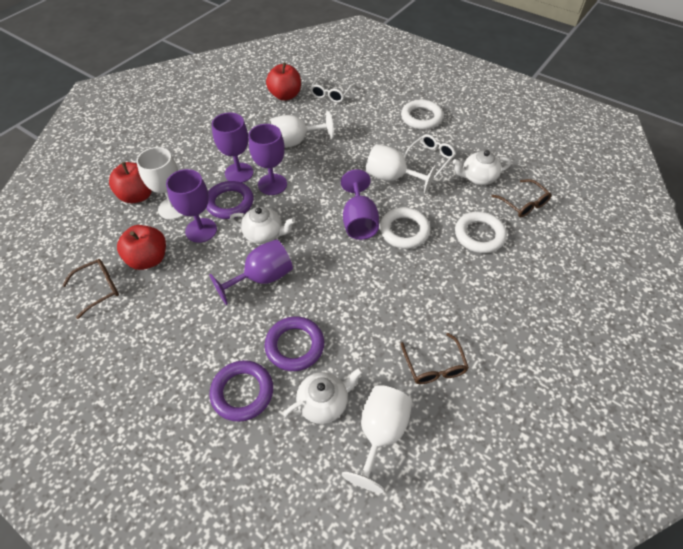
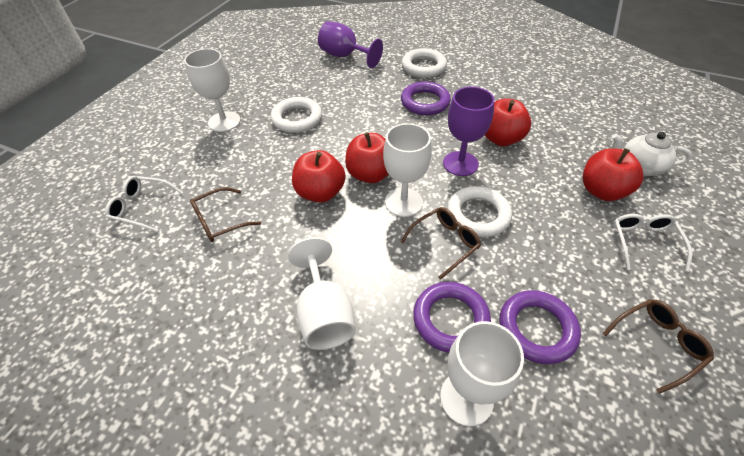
purple goblet: [166,169,217,243] [209,239,293,305] [212,113,253,183] [249,124,287,195] [341,169,379,240] = 5 -> [318,21,383,68] [443,87,495,176] = 2
red apple: [109,162,152,203] [117,225,166,270] [266,63,301,101] = 3 -> [292,150,346,202] [345,132,388,183] [485,99,531,146] [583,148,643,201] = 4
white teapot: [230,207,295,244] [284,368,363,424] [453,150,511,185] = 3 -> [612,132,692,176] = 1

